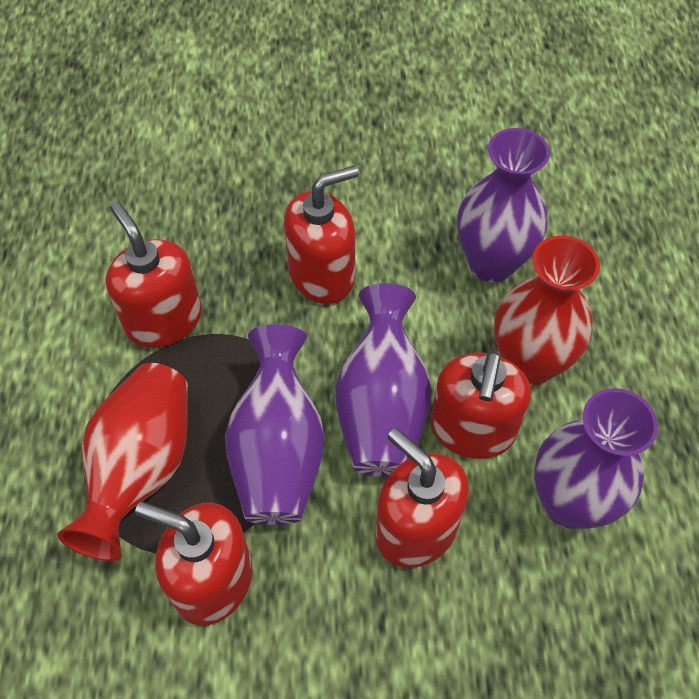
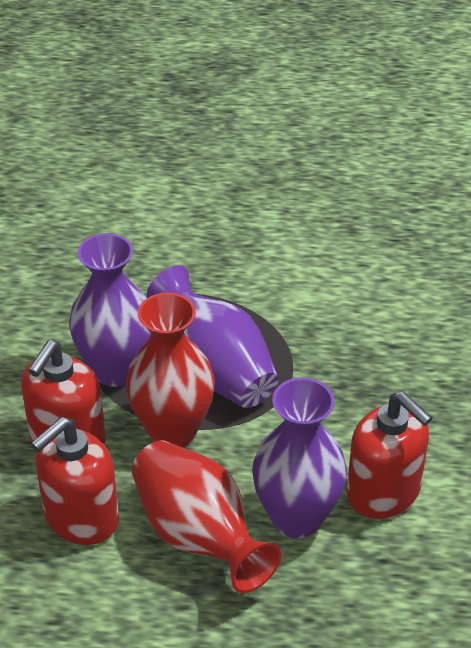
purple vase: [225,324,325,525] [335,283,432,477] [457,128,550,282] [534,388,658,529] = 4 -> [69,233,152,387] [147,265,279,408] [252,377,347,538] = 3
red soap dispenser: [106,201,202,348] [135,501,252,626] [284,165,359,304] [375,428,469,568] [431,351,531,459] = 5 -> [21,340,106,444] [31,417,119,545] [347,391,432,519] = 3

